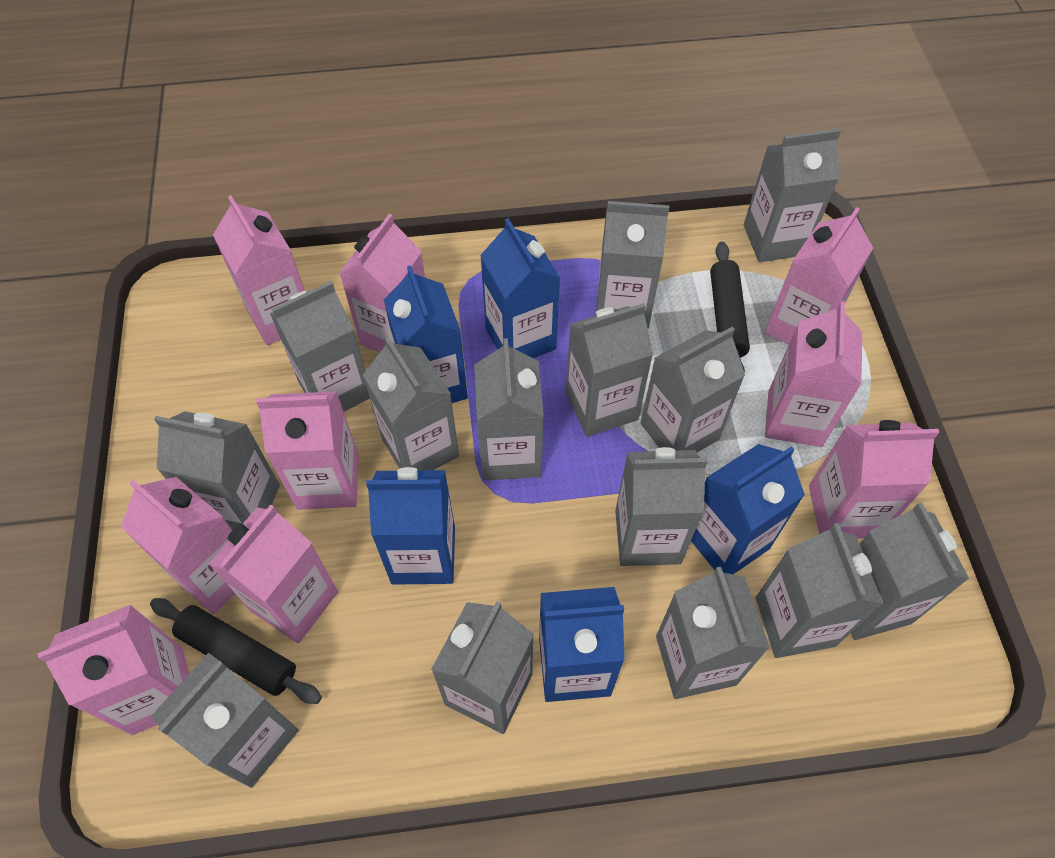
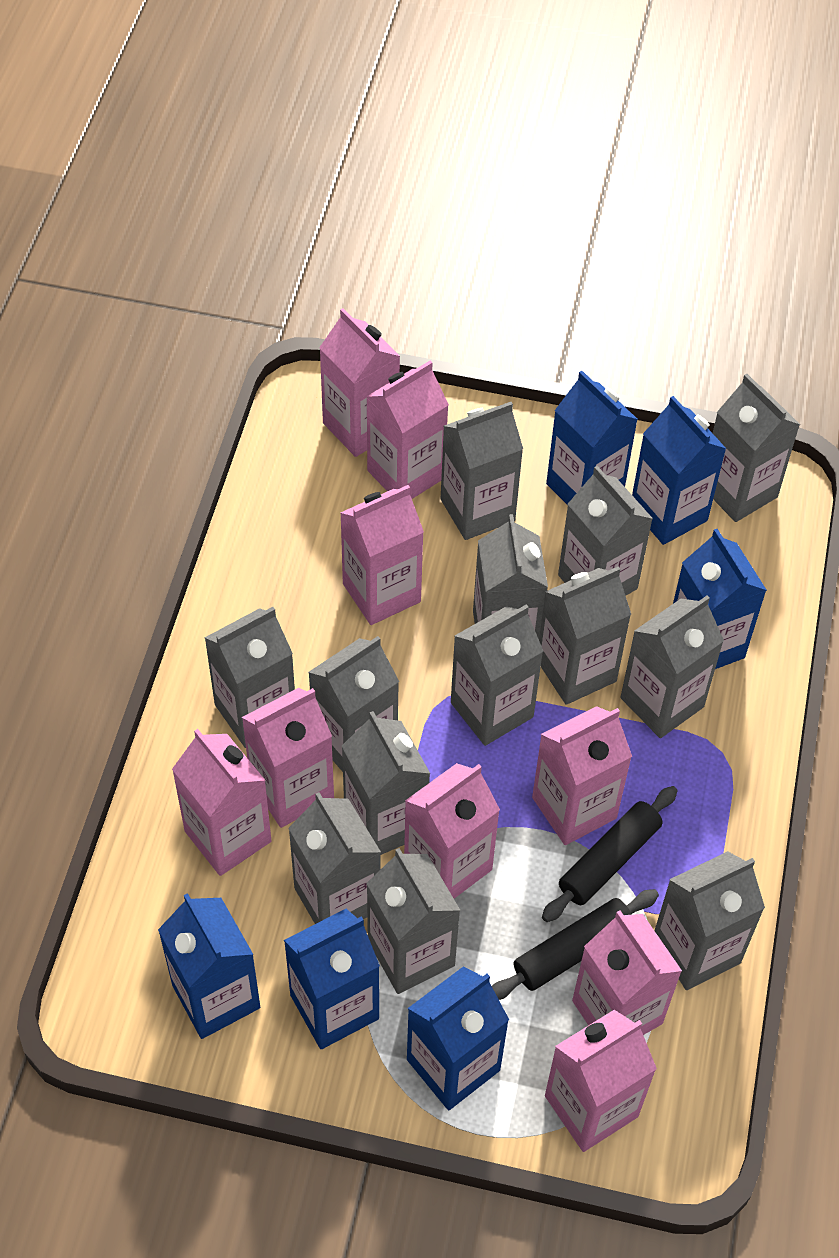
blue carton: [366,467,455,585] [384,265,468,403] [480,218,560,358] [539,587,625,702] [691,444,805,574] = 5 -> [158,893,260,1039] [284,909,380,1049] [407,966,509,1110] [546,371,638,505] [632,396,726,545] [673,529,767,669] = 6
grey carton: [151,653,299,788] [154,411,280,530] [270,281,370,412] [363,336,459,470] [431,601,534,734] [474,338,544,481] [566,303,653,437] [596,201,669,328] [615,447,708,566] [641,327,745,452] [656,567,770,699] [744,129,841,262] [756,523,883,658] [851,502,969,640] = 14 -> [205,607,295,748] [288,792,381,924] [308,636,399,772] [342,711,430,855] [366,848,461,994] [441,402,523,540] [451,605,543,746] [473,514,548,639] [539,566,631,705] [558,466,653,596] [620,596,724,738] [654,851,765,990] [713,374,800,522] = 13

